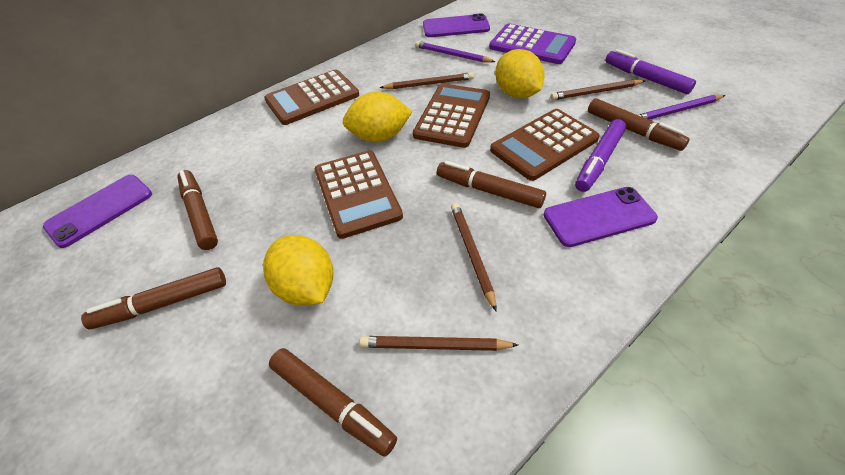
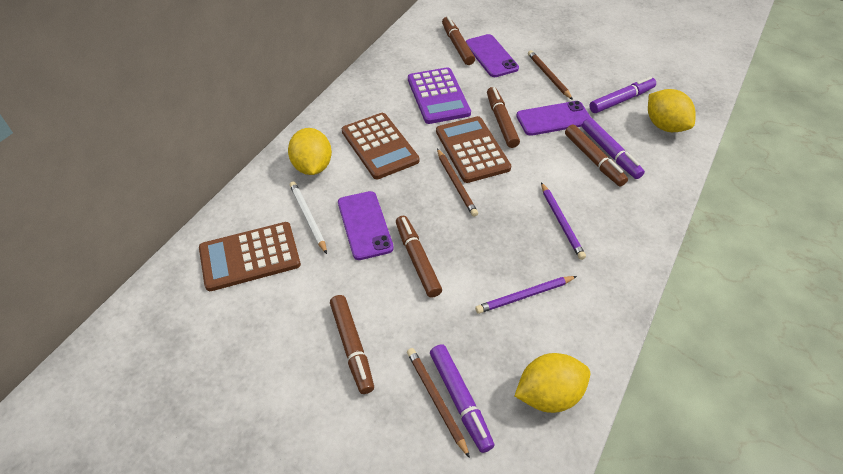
brown calculator: [264,69,359,125] [315,151,403,239] [413,84,490,148] [490,109,600,181] = 4 -> [199,222,301,291] [342,113,419,179] [436,116,511,183] = 3
brown pencil: [359,336,518,351] [380,72,474,89] [451,203,497,312] [551,79,645,100] = 4 -> [407,348,470,458] [437,149,478,217] [528,50,573,100] = 3
purple marker: [575,119,626,192] [605,49,696,94] = 2 -> [430,344,495,453] [582,118,645,179] [589,77,656,113] = 3
white pencil: none = 0 -> [290,181,327,254] = 1

